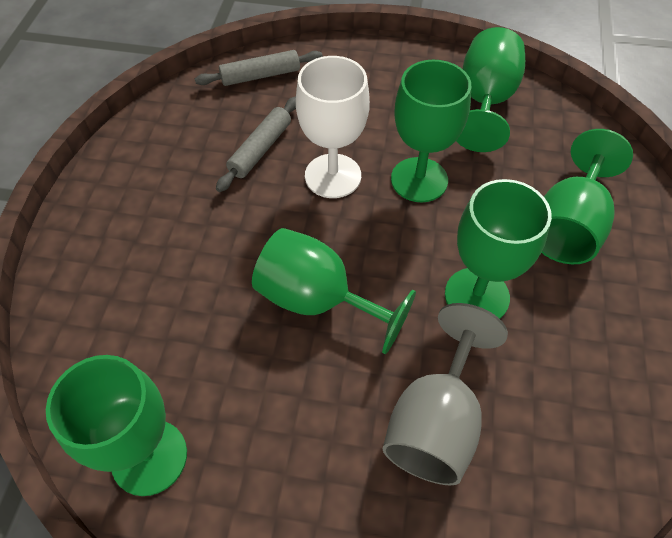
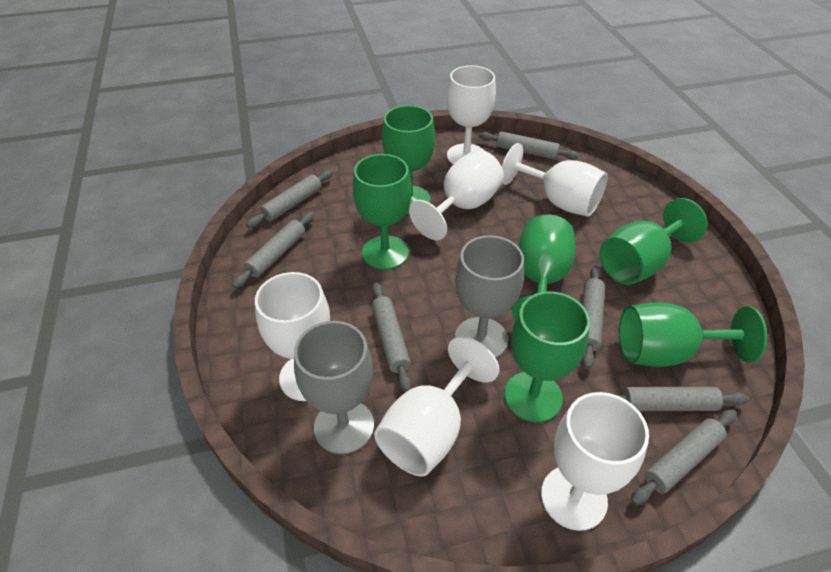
grey goblet: [383,303,508,486] = 1 -> [294,321,374,454] [455,235,524,358] = 2
grey rolling pin: [195,50,323,86] [216,96,296,192] = 2 -> [232,212,314,288] [246,170,333,228] [372,282,412,392] [479,131,579,160] [582,265,605,369] [614,387,749,411] [631,409,737,505] = 7
white goblet: [296,56,370,198] = 1 -> [255,272,330,401] [374,336,500,477] [409,150,504,240] [447,65,496,164] [502,143,608,217] [541,392,649,531] = 6

